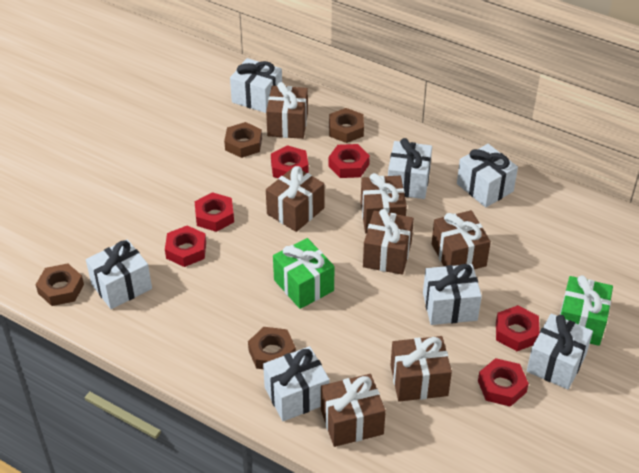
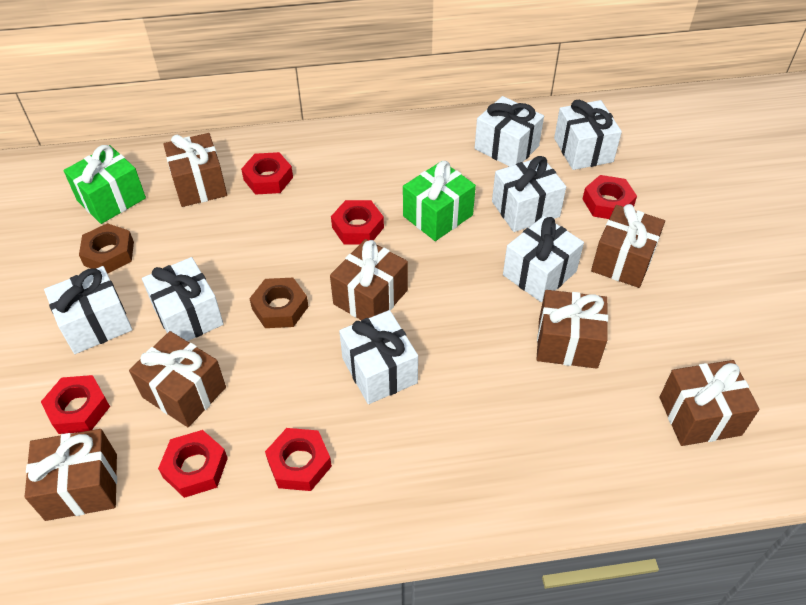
brown nut: [36,263,84,306] [224,122,262,158] [248,327,296,369] [329,108,364,143] = 4 -> [79,223,134,274] [249,278,309,328] = 2

